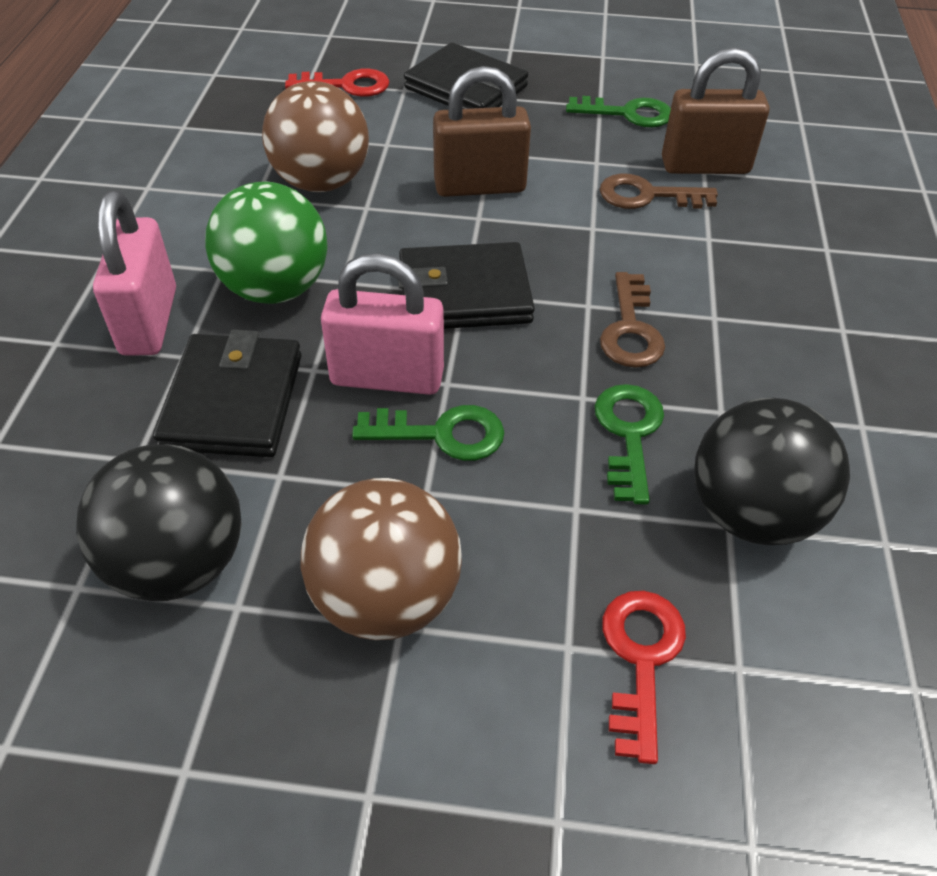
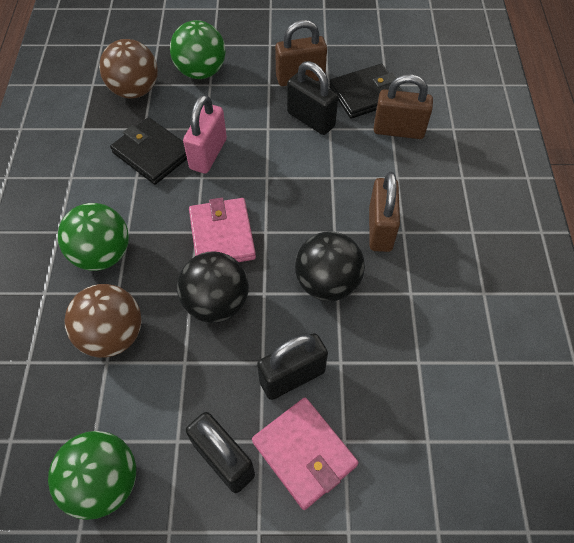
black padlock: none = 0 -> [186,412,255,493] [257,333,328,400] [287,61,338,135] = 3
black wallet: [153,330,302,457] [398,242,535,329] [404,42,529,109] = 3 -> [110,117,187,185] [329,64,402,119] = 2
brown key: [600,173,718,209] [600,272,665,368] = 2 -> none = 0
brown padlock: [433,66,531,197] [662,48,769,174] = 2 -> [275,20,327,86] [369,172,400,252] [374,74,433,139] = 3
green ball: [205,182,328,304] = 1 -> [48,431,136,520] [57,203,129,271] [170,20,226,79] = 3
green key: [352,405,504,461] [566,96,671,127] [594,384,664,504] = 3 -> none = 0
pink padlock: [93,191,176,356] [321,253,444,395] = 2 -> [183,95,227,174] = 1
pink wallet: none = 0 -> [189,198,256,262] [252,397,358,510] = 2
red key: [285,68,390,97] [602,591,686,764] = 2 -> none = 0

